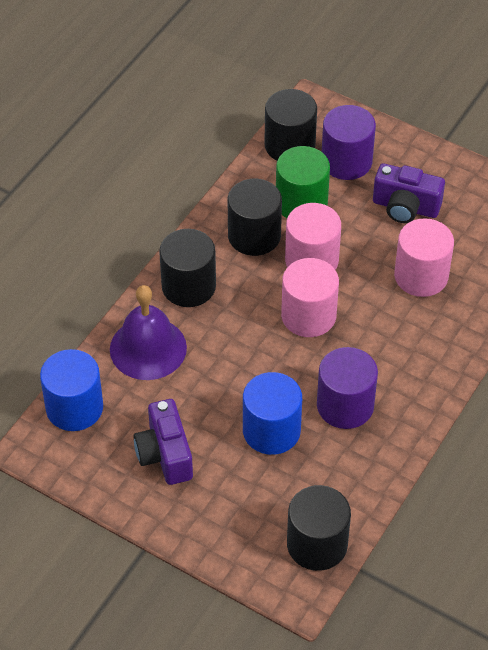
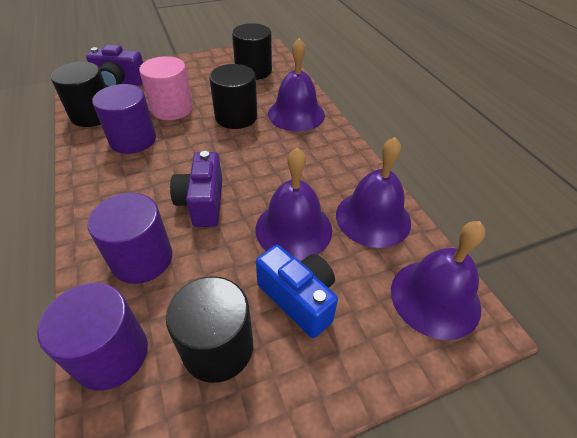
blue camera: none = 0 -> [256,245,338,338] = 1
blue cylinder: [40,349,103,431] [243,372,302,455] = 2 -> none = 0
green cylinder: [276,146,330,218] = 1 -> none = 0
pink cylinder: [281,258,339,337] [285,203,341,270] [394,218,454,297] = 3 -> [139,56,193,120] = 1
purple bell: [110,285,187,380] = 1 -> [255,148,332,260] [268,38,325,131] [336,137,411,248] [391,221,486,340] = 4
purple cylinder: [317,347,378,429] [322,105,376,180] = 2 -> [37,283,148,391] [87,193,172,284] [92,84,156,154] = 3

